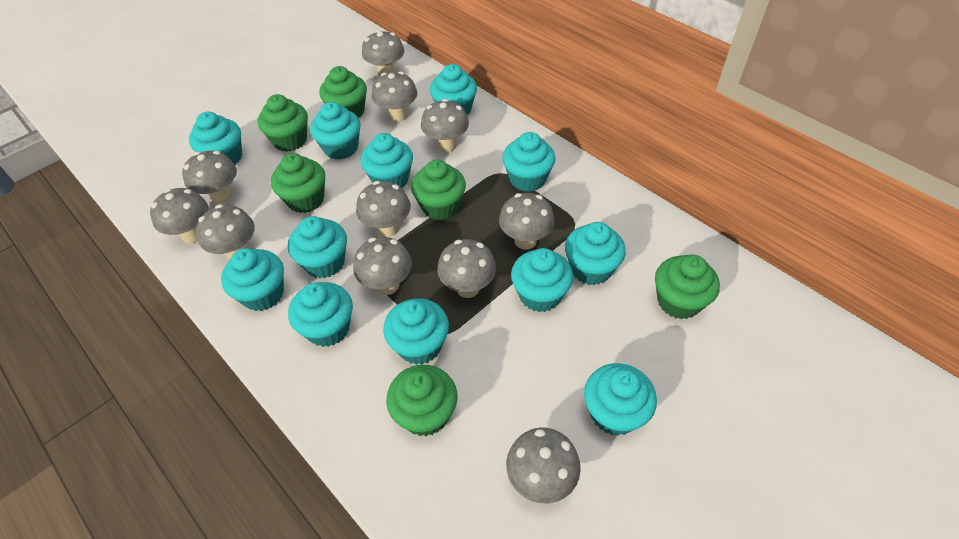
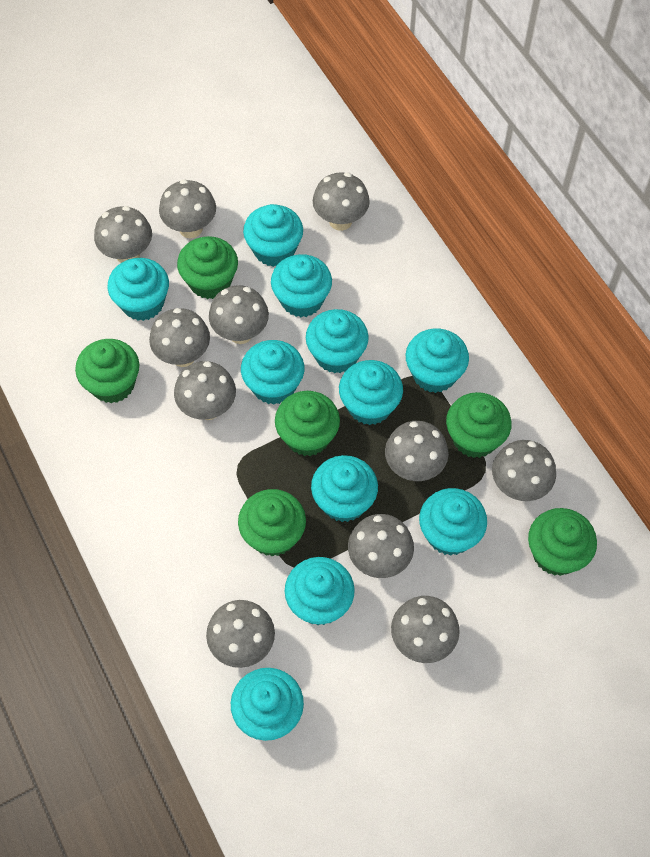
turquoise cupcake: [189,111,242,165] [221,248,284,311] [288,216,347,278] [288,282,353,347] [310,102,361,160] [361,133,413,188] [383,298,449,365] [430,64,477,115] [502,132,556,192] [511,248,573,312] [565,222,626,285] [584,363,657,435] = 12 -> [107,258,169,321] [231,668,304,741] [241,340,304,405] [243,204,303,267] [271,254,332,317] [285,557,355,625] [306,309,369,373] [311,455,378,522] [339,360,403,425] [406,328,469,393] [419,488,487,556] = 11

